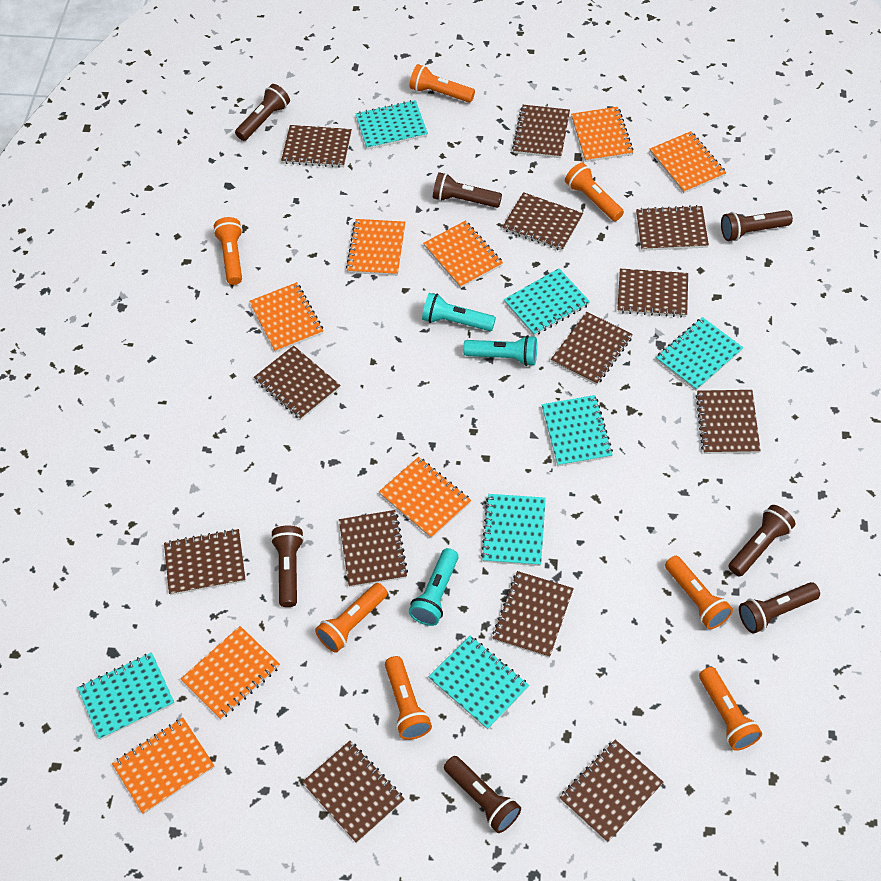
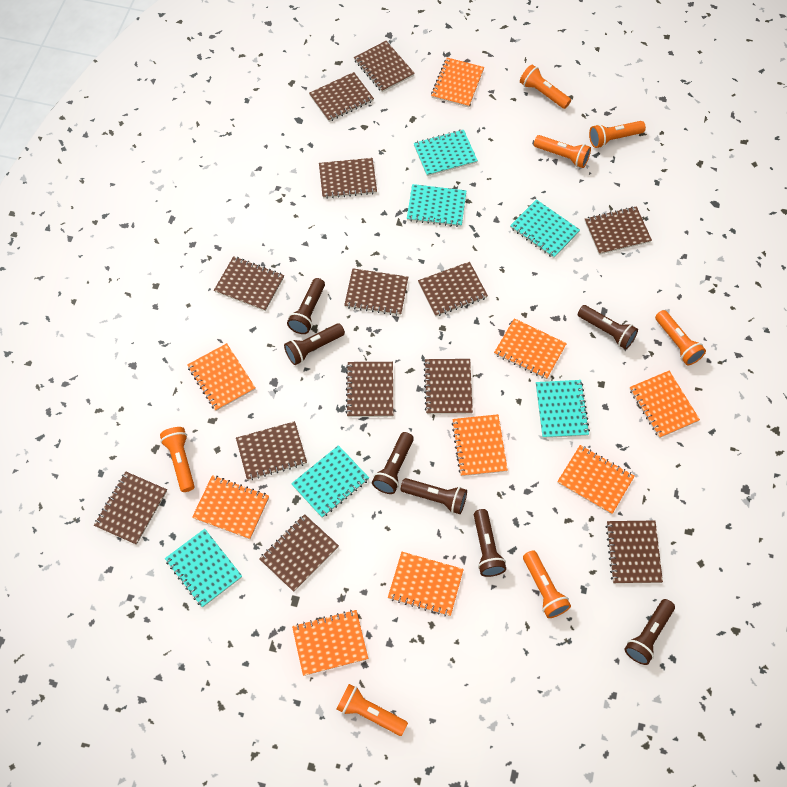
orange notebook: [112,718,215,814] [181,626,280,720] [249,282,323,353] [346,219,405,276] [379,457,471,539] [423,221,503,288] [571,107,634,162] [650,131,726,193] = 8 -> [187,343,256,411] [192,475,269,539] [292,610,368,676] [388,552,464,616] [431,58,484,107] [451,414,508,476] [494,318,567,379] [557,445,635,515] [630,371,700,438] = 9
turquoise flashlight: [409,548,459,626] [422,293,496,331] [463,335,537,366] = 3 -> none = 0
turquoise notebook: [78,652,174,740] [355,100,428,150] [429,636,529,730] [481,494,546,566] [504,268,590,336] [542,395,613,467] [656,317,743,391] = 7 -> [165,529,242,608] [291,445,369,518] [407,184,466,227] [414,130,478,176] [510,199,580,258] [536,380,590,438] = 6

